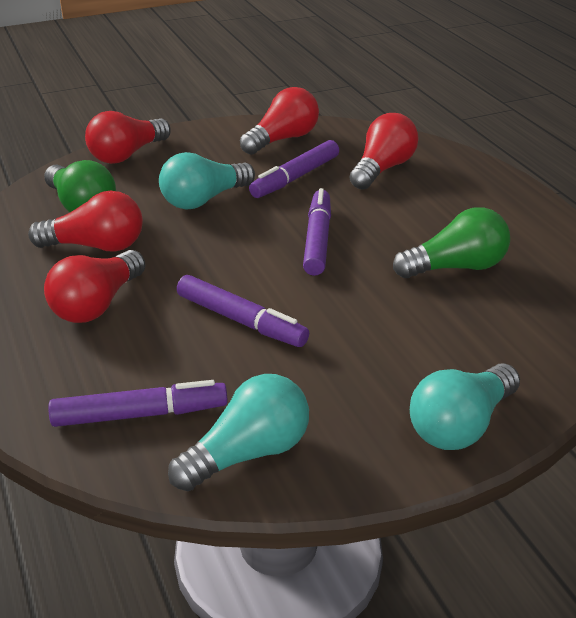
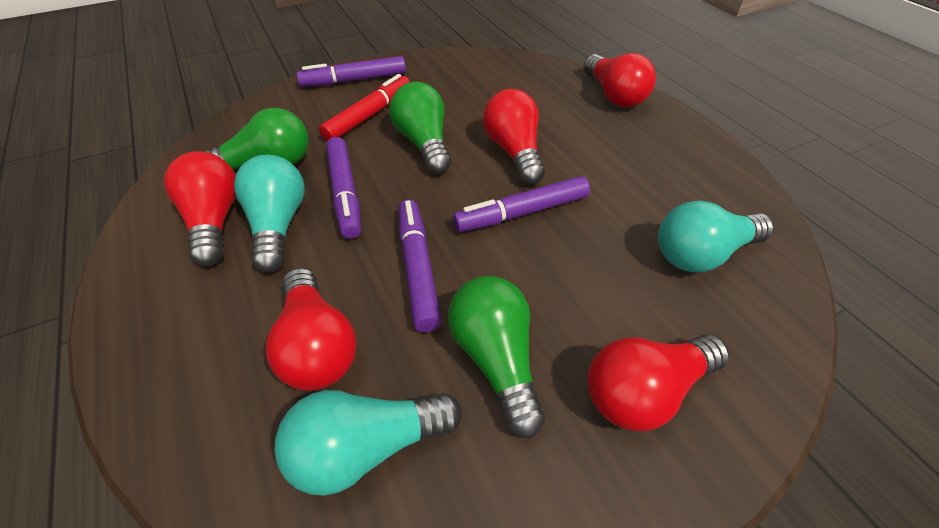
green light bulb: [44,160,116,212] [393,207,510,278] = 2 -> [205,108,309,169] [389,82,451,174] [448,276,545,439] = 3
red marker: none = 0 -> [319,74,410,141] = 1

